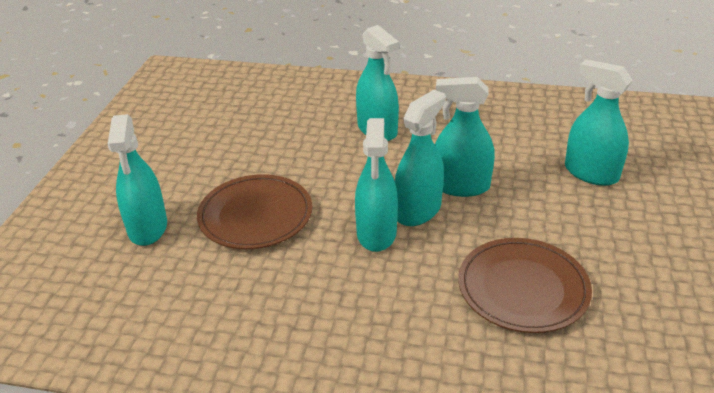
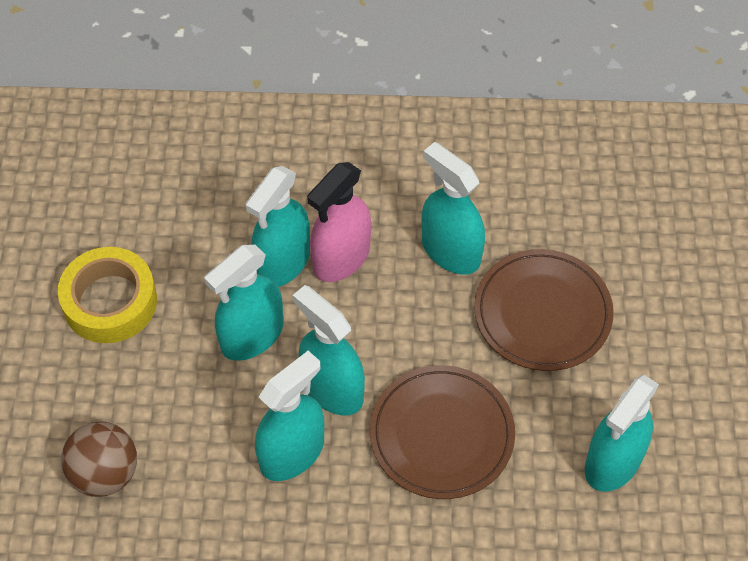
brown ball: none = 0 -> [61,421,137,497] = 1
pink spray bottle: none = 0 -> [307,162,371,282] = 1
yellow tape: none = 0 -> [58,247,157,343] = 1

